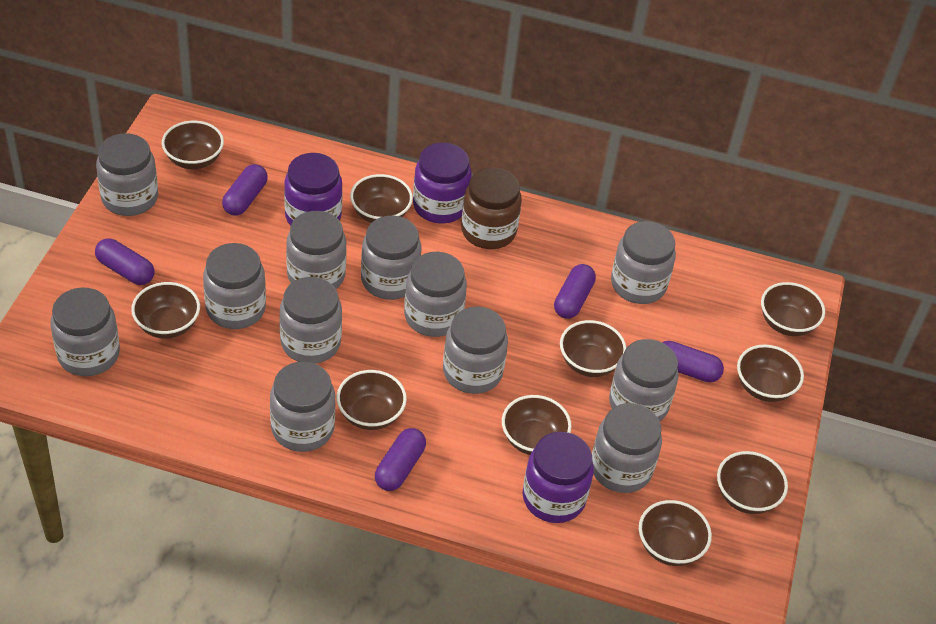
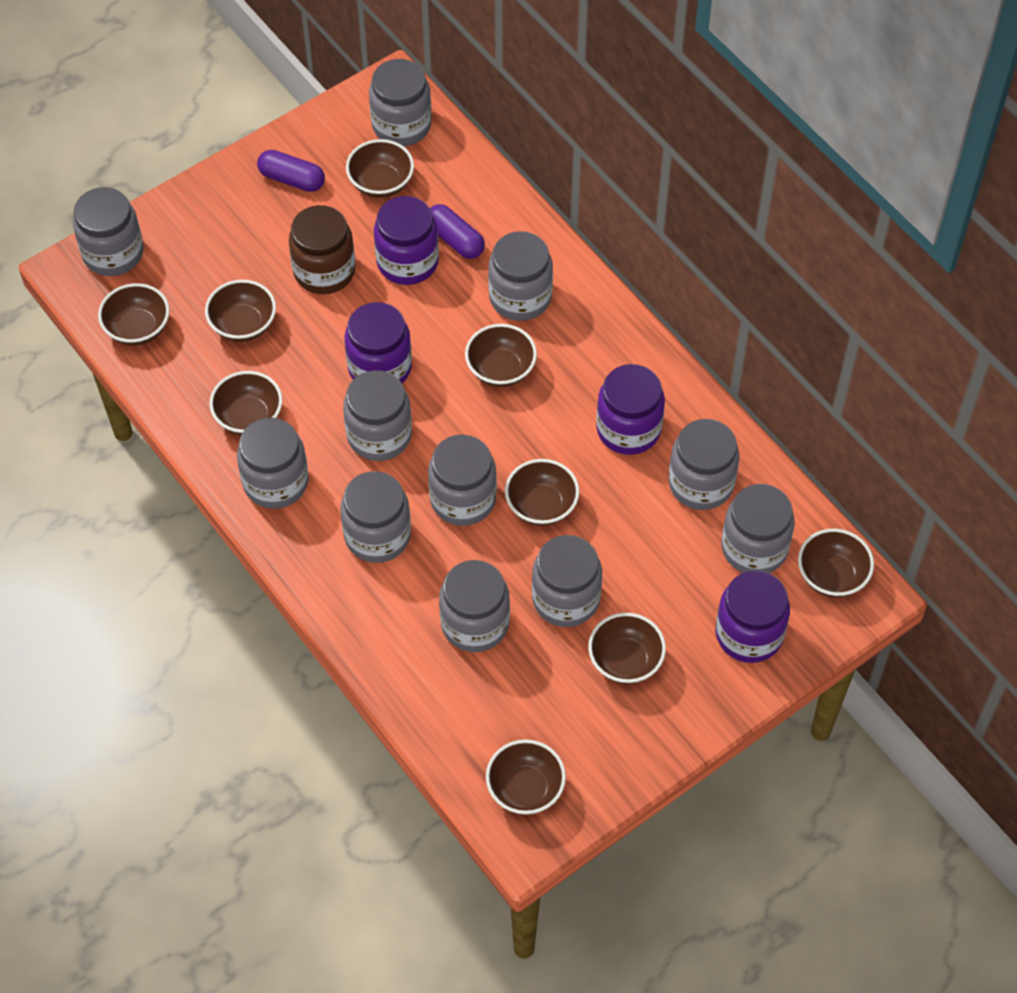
brown bowl: [131,282,200,339] [162,121,224,169] [336,370,407,430] [350,174,413,223] [502,395,571,455] [560,320,626,377] [639,500,712,566] [717,451,788,514] [737,345,804,402] [761,282,825,336] = 10 -> [98,283,169,346] [205,280,276,342] [210,371,282,435] [346,139,414,198] [465,324,537,387] [486,739,566,815] [505,459,579,526] [588,613,666,684] [798,529,874,597] = 9
grey jar: [51,288,120,376] [96,133,158,216] [203,243,266,329] [270,361,335,452] [279,277,342,364] [286,211,347,289] [361,216,421,300] [404,252,467,337] [443,307,508,394] [592,403,662,493] [609,339,679,422] [611,221,676,304] = 12 -> [73,187,143,276] [237,418,309,509] [340,471,411,563] [343,370,412,461] [369,59,432,146] [428,435,497,526] [439,560,510,652] [488,231,553,321] [532,535,602,627] [669,419,739,510] [721,484,795,573] = 11
purple capsule: [95,238,154,285] [222,164,268,216] [375,428,426,491] [554,264,596,319] [662,341,724,382] = 5 -> [257,150,325,192] [430,204,485,259] = 2
purple jar: [284,153,343,226] [413,143,471,224] [523,432,594,523] = 3 -> [344,302,412,384] [374,196,439,285] [596,364,665,455] [715,571,790,663] = 4

